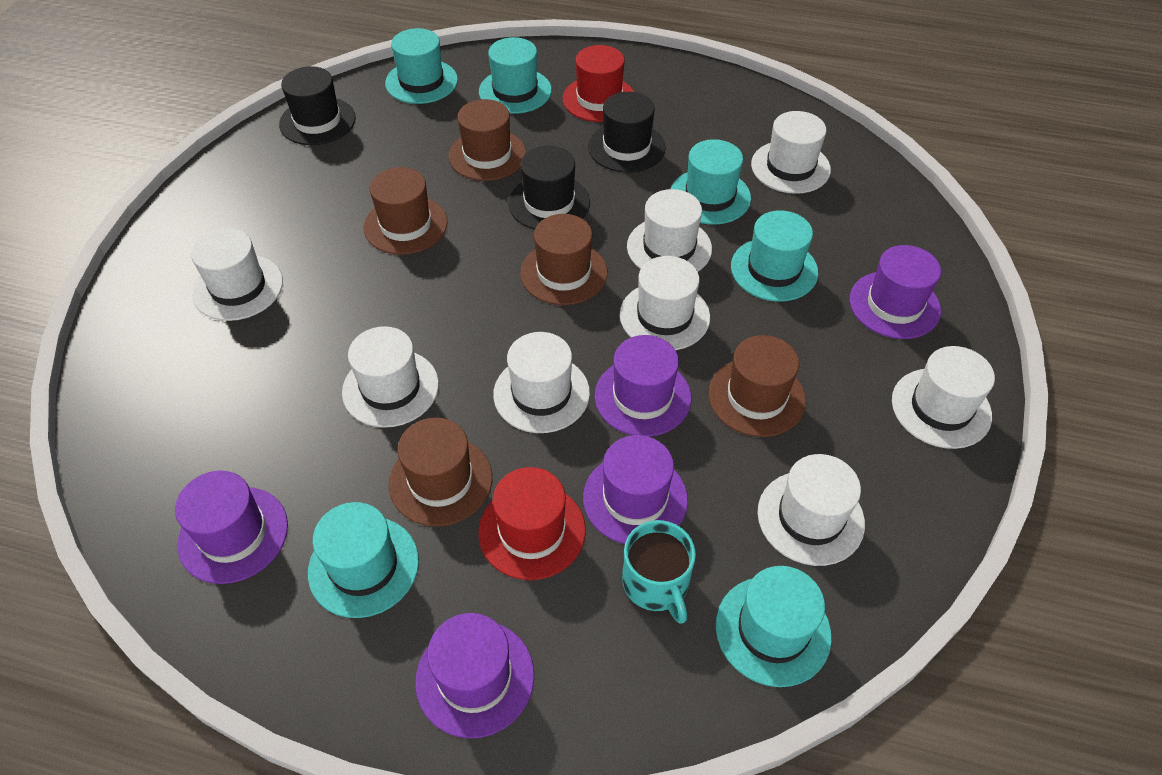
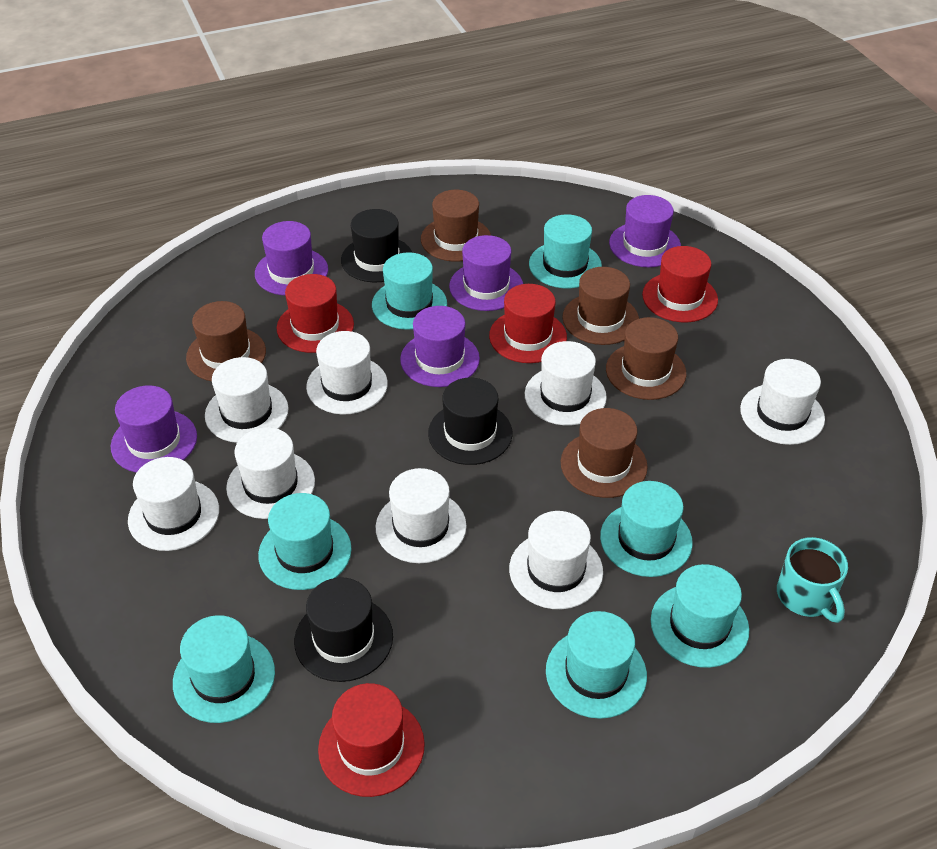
red hat: [478,467,586,580] [563,45,634,122] = 2 -> [277,274,354,353] [318,683,425,797] [489,284,567,363] [642,246,718,322] = 4
turquoise hat: [308,502,419,618] [385,28,458,104] [479,37,552,114] [671,139,751,225] [716,566,832,687] [731,210,818,302] = 6 -> [173,615,275,723] [258,493,352,590] [372,252,447,330] [529,214,602,288] [546,611,647,719] [600,481,693,577] [651,564,749,668] = 7

